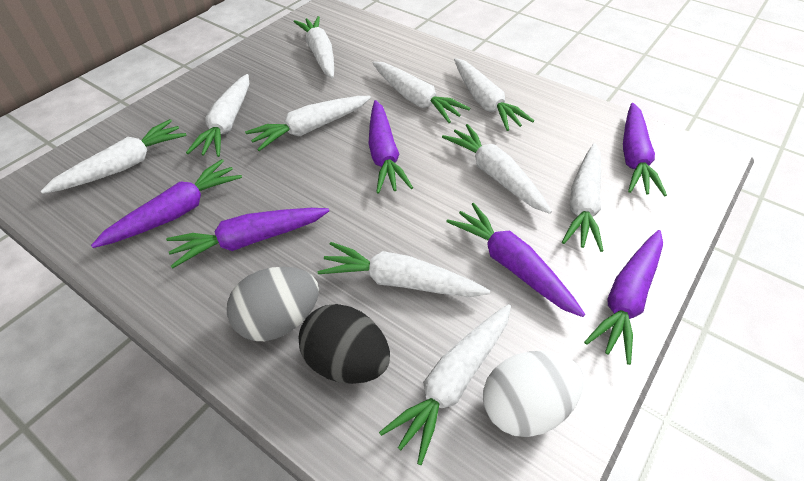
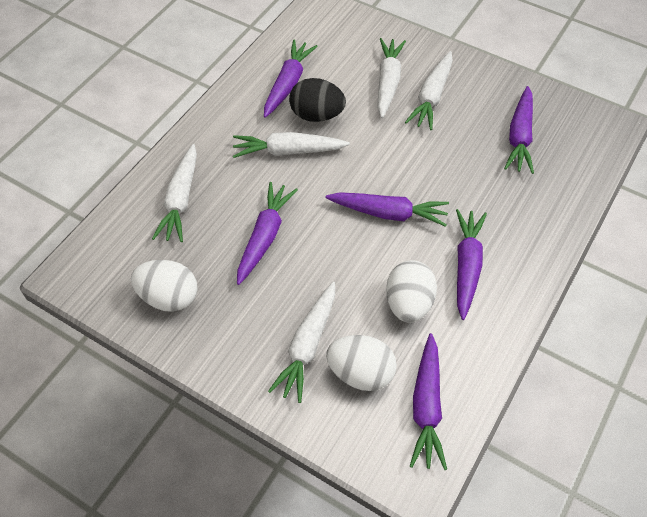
grey egg: [227,267,319,341] = 1 -> none = 0
white carrot: [41,119,187,194] [186,74,249,157] [245,96,371,151] [294,16,334,78] [318,242,490,297] [373,61,470,123] [379,304,511,465] [442,124,552,214] [454,58,534,131] [562,143,603,252] = 10 -> [152,144,197,242] [233,132,350,158] [268,281,335,403] [378,38,406,118] [405,51,453,130] = 5
white egg: [483,351,584,437] = 1 -> [131,260,198,312] [326,335,397,391] [386,260,437,323] = 3

